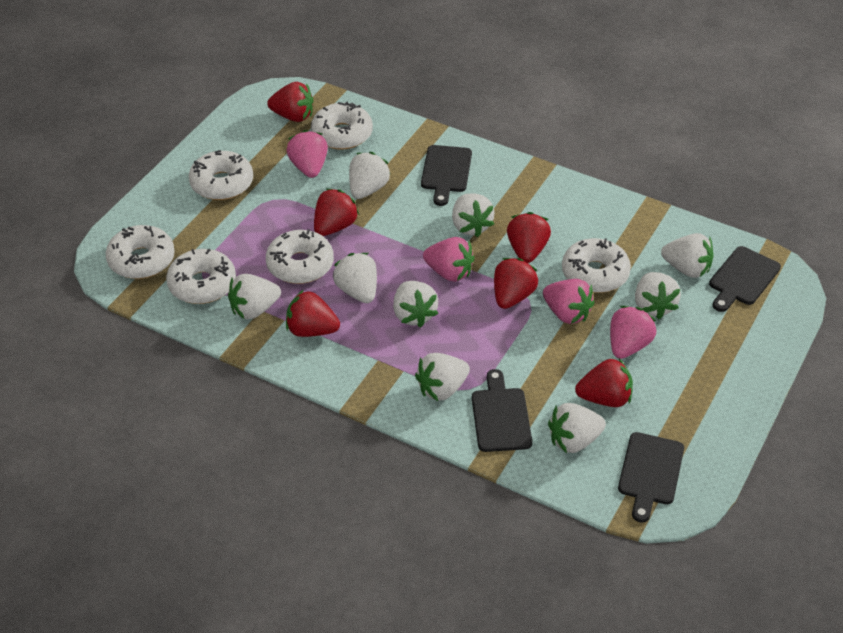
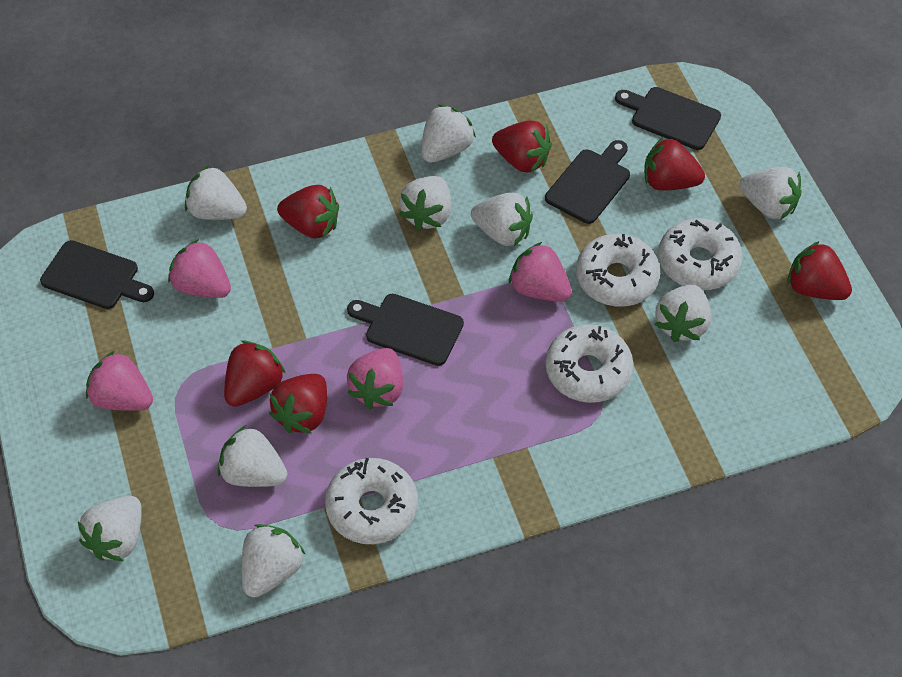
white donut: [106,225,175,279] [166,249,236,304] [189,150,253,200] [266,229,334,284] [311,101,373,150] [562,238,631,293] = 6 -> [325,458,418,544] [546,324,633,403] [576,234,660,307] [658,218,743,290] = 4

